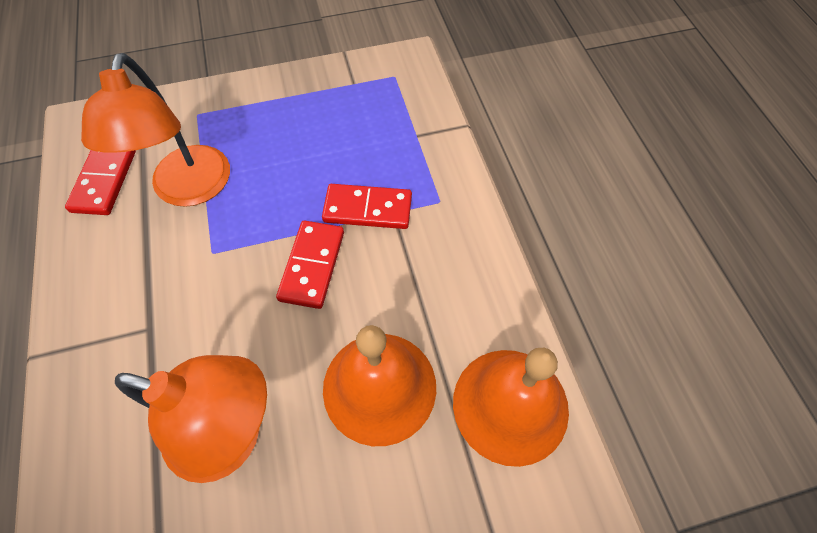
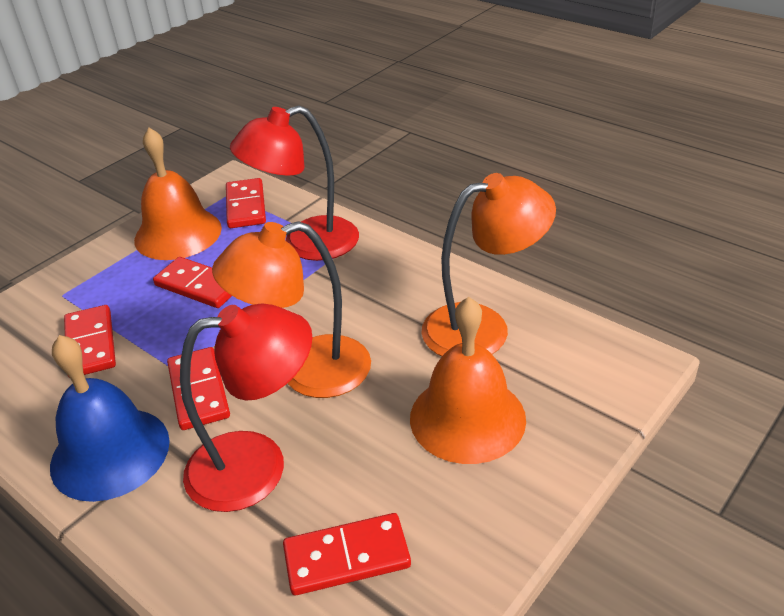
blue bell: none = 0 -> [50,335,170,502] = 1
red domino: [65,150,136,215] [276,221,344,309] [322,184,412,229] = 3 -> [64,305,116,378] [153,257,232,308] [167,347,230,430] [226,178,266,228] [283,513,411,595] = 5
red lamp: none = 0 -> [180,303,312,512] [230,105,359,261] = 2

